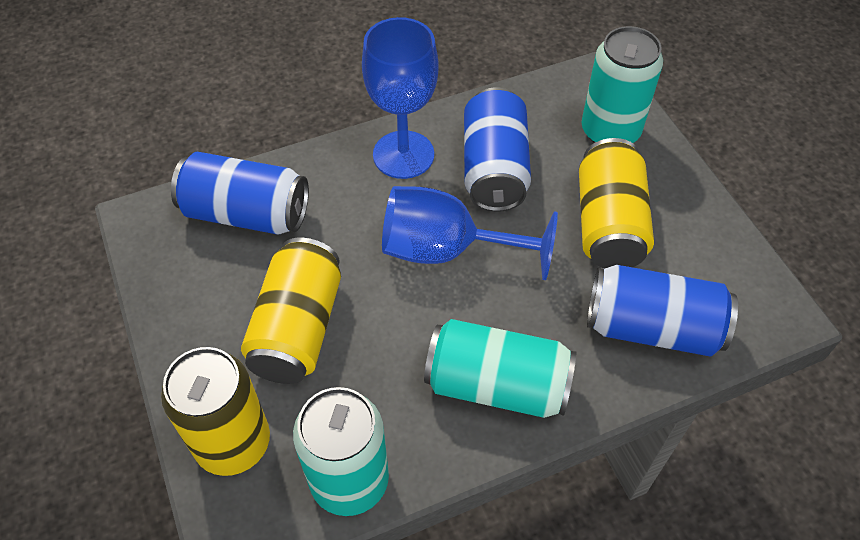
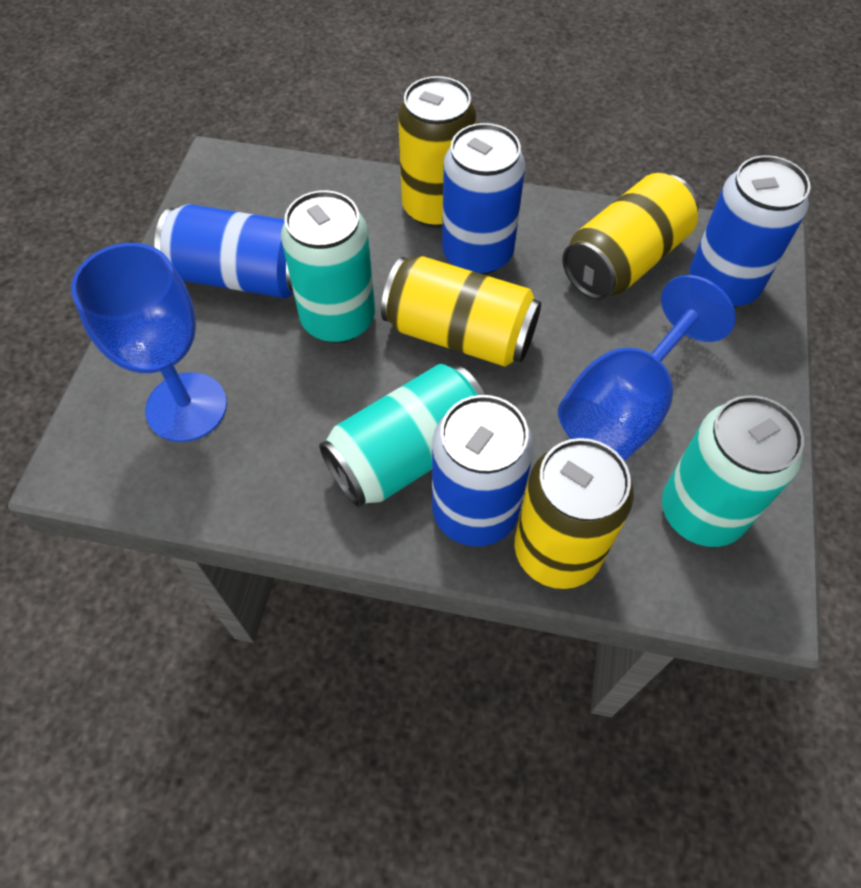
blue can: [171,152,309,235] [464,87,531,212] [587,265,738,356] = 3 -> [154,204,293,298] [432,395,534,546] [442,123,525,275] [689,155,811,307] = 4
yellow can: [161,347,270,476] [241,238,341,384] [579,138,654,269] = 3 -> [381,256,541,367] [398,76,476,228] [514,438,634,589] [562,173,698,300] = 4

